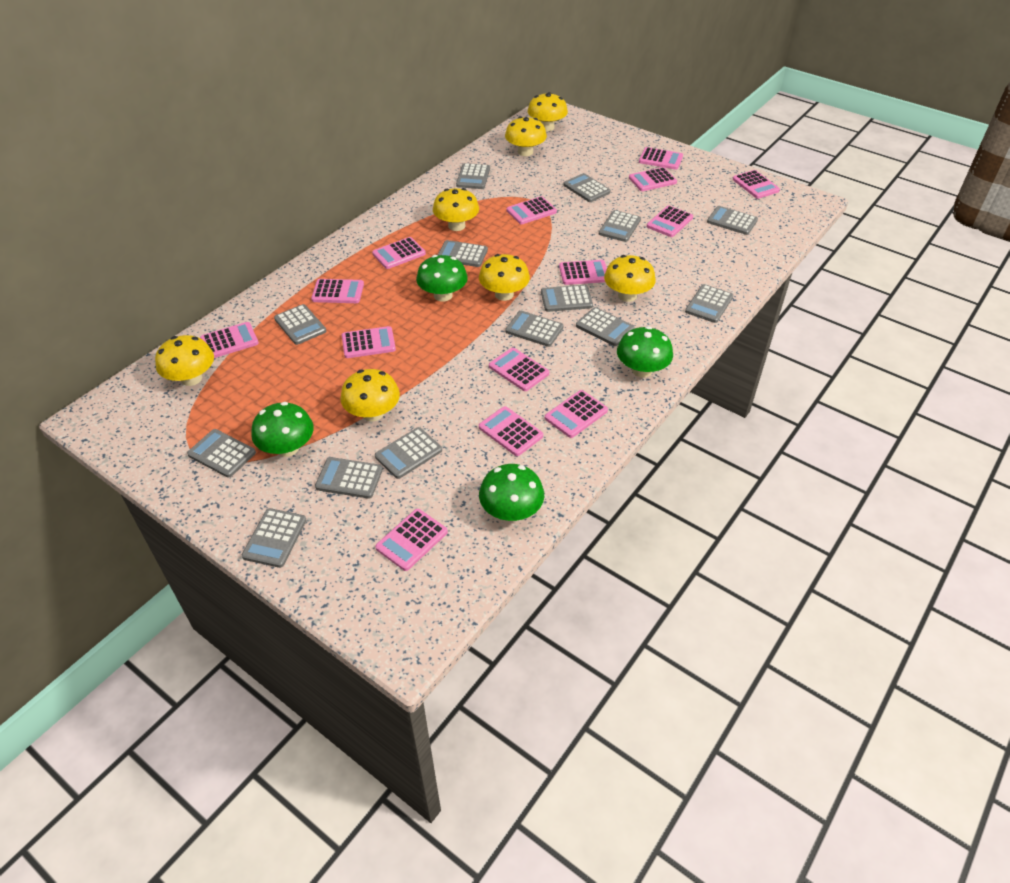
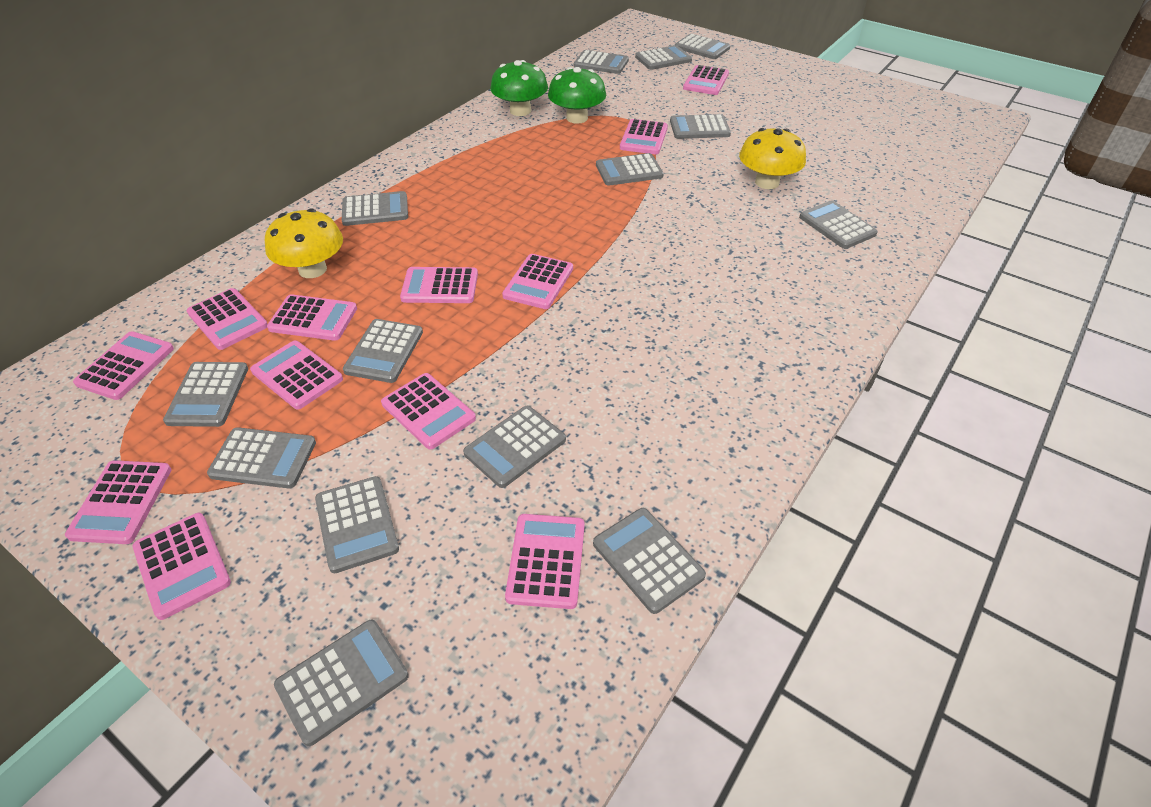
green mushroom: [251,402,314,457] [416,255,468,302] [479,464,544,521] [617,326,673,377] = 4 -> [490,60,548,116] [548,67,606,124] = 2
pink calculator: [200,322,259,358] [311,279,364,303] [342,326,396,358] [372,237,426,269] [375,509,448,571] [479,406,543,456] [489,348,549,391] [507,196,557,224] [545,390,608,438] [559,260,607,285] [629,167,677,191] [639,147,683,170] [647,205,693,237] [733,170,780,199] = 14 -> [65,460,171,544] [73,331,174,400] [133,513,231,620] [187,288,267,350] [250,340,343,410] [267,294,357,341] [381,373,476,449] [400,267,478,303] [502,254,573,309] [505,514,585,609] [620,119,668,154] [683,65,729,95] = 12
yellow mushroom: [155,335,214,386] [340,369,400,422] [433,188,479,231] [479,254,530,301] [505,116,547,156] [528,92,568,131] [604,255,656,302] = 7 -> [265,209,343,278] [739,128,806,189] = 2

